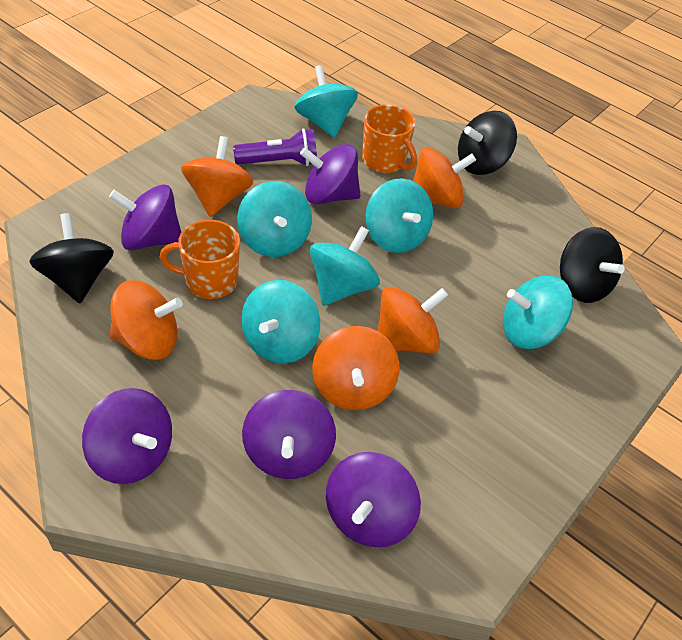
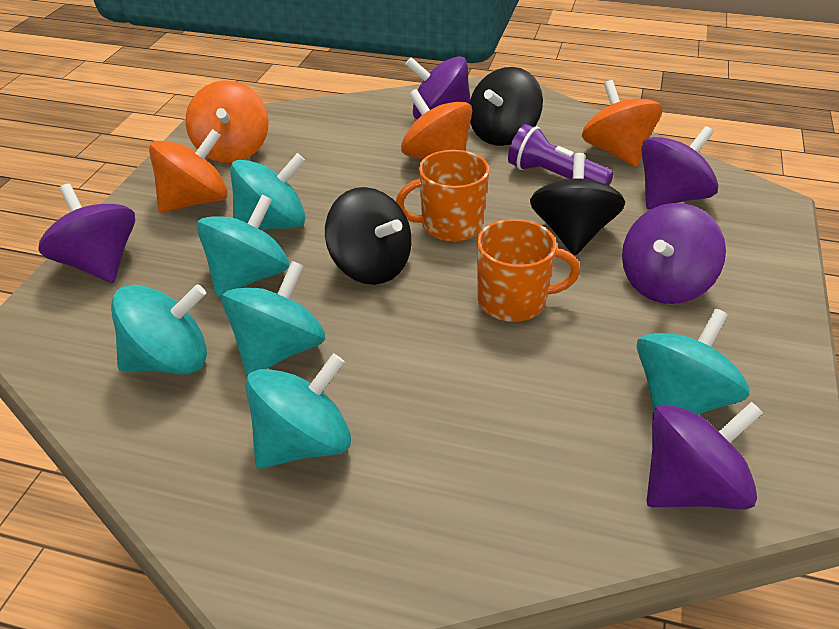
orange spinning top: [110,280,183,360] [181,136,253,217] [312,326,400,410] [377,287,448,353] [413,147,476,209] = 5 -> [149,129,228,213] [186,81,268,163] [401,89,472,159] [582,80,662,167] = 4

